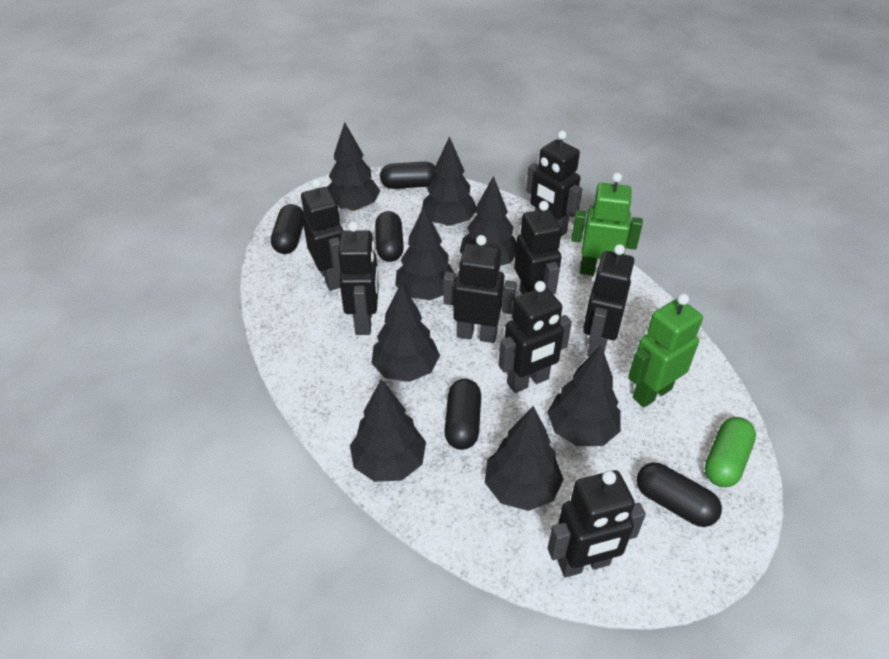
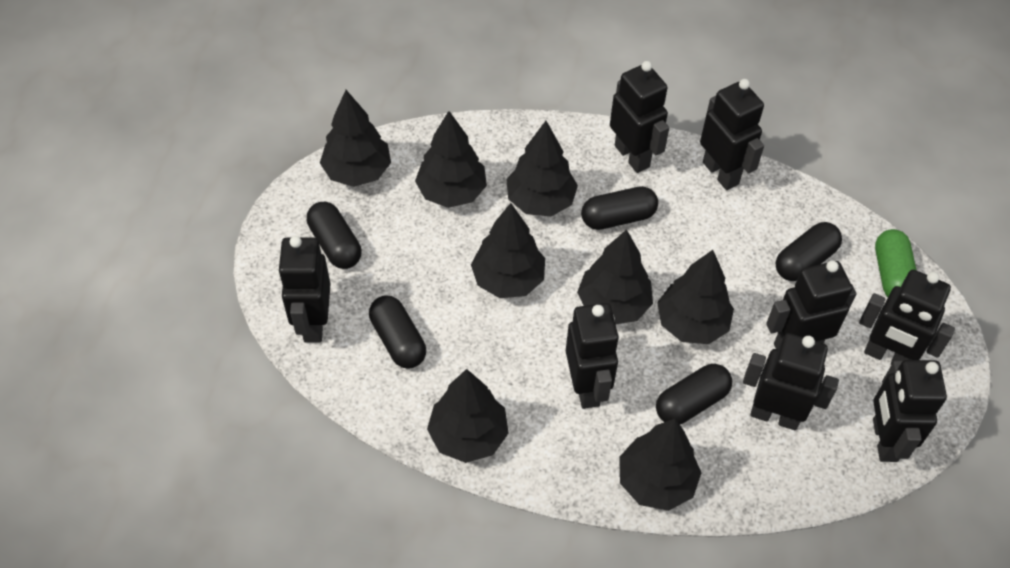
green robot: [571,173,643,275] [628,294,703,408] = 2 -> none = 0

